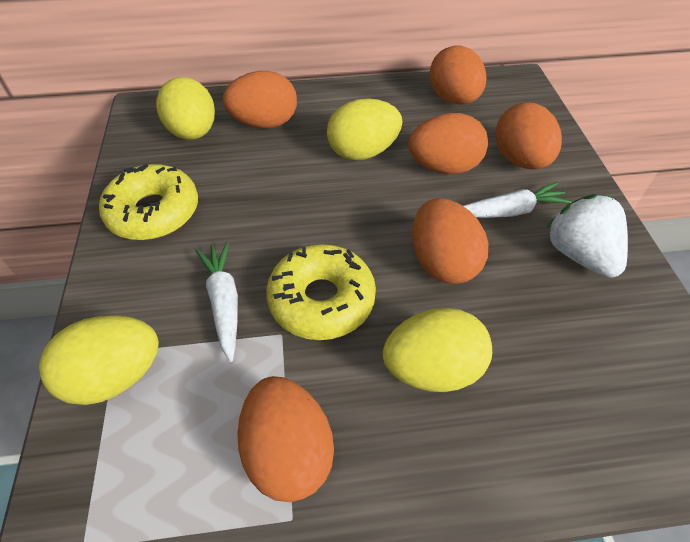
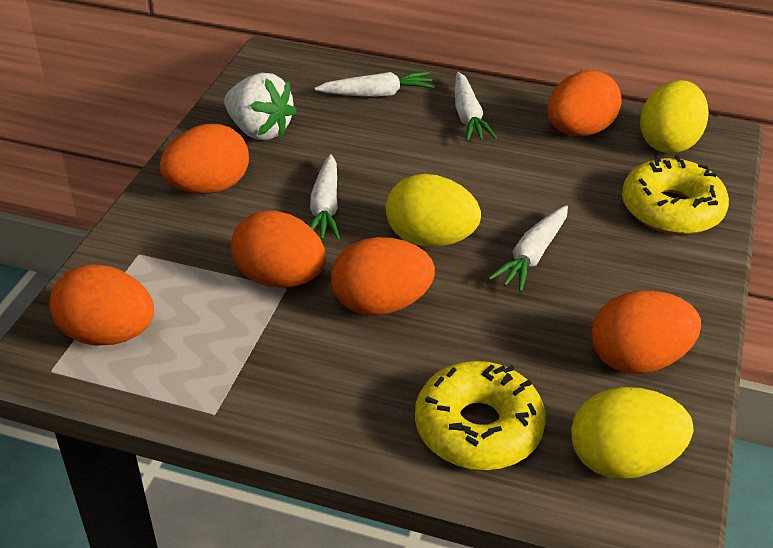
white carrot: [196,242,238,362] [463,182,572,218] = 2 -> [309,154,340,240] [315,71,435,97] [455,72,497,142] [488,205,568,292] = 4
yellow egg: [39,315,159,405] [156,77,215,140] [327,98,402,160] [383,308,492,392] = 4 -> [385,174,481,247] [571,387,693,479] [640,80,709,154] = 3

